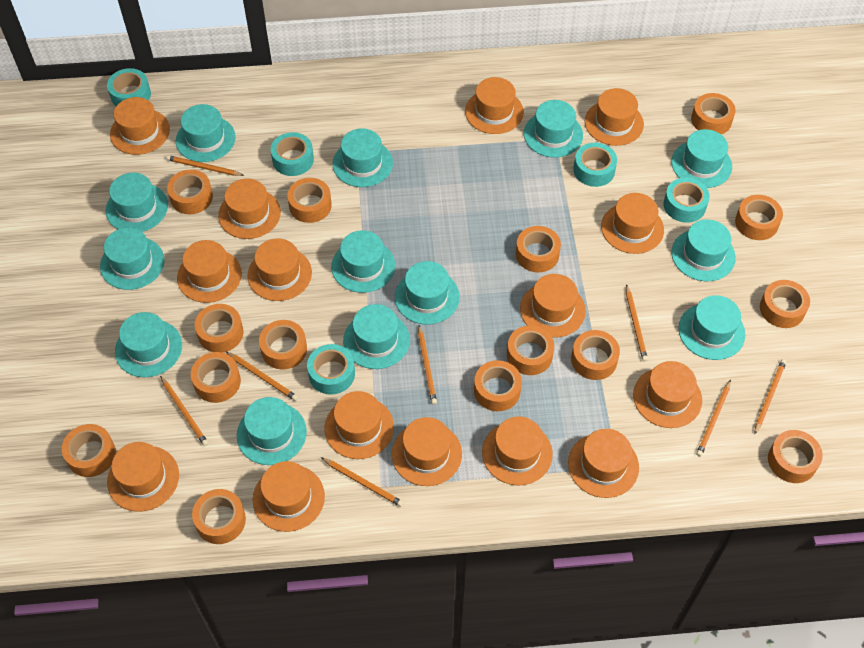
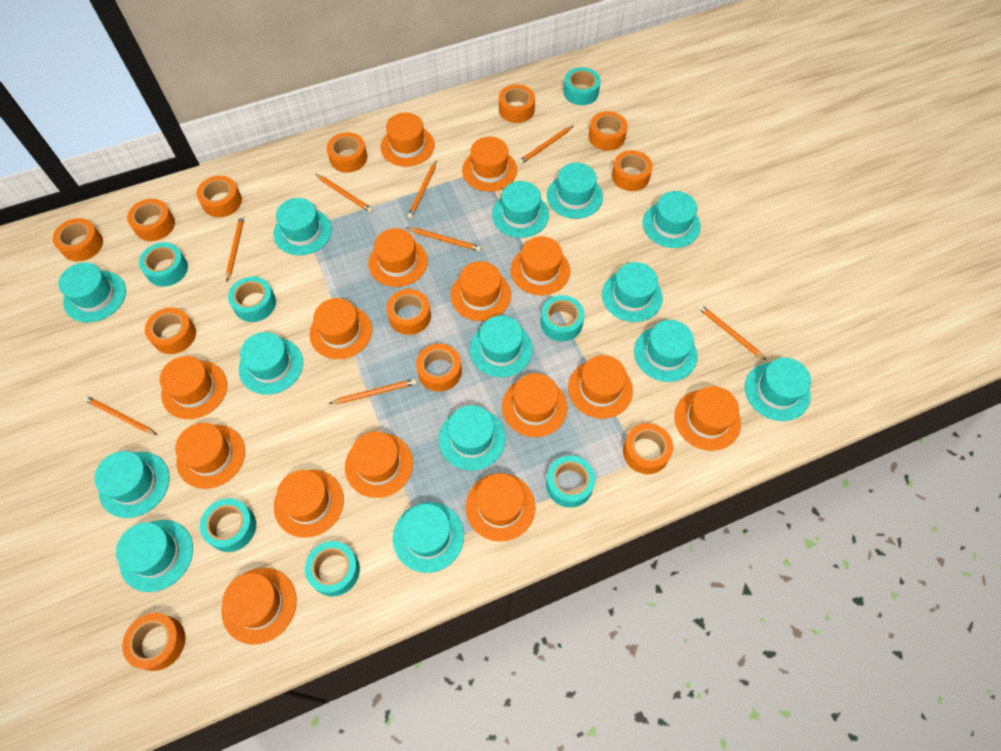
orange tape: [62,424,116,477] [167,170,213,214] [191,352,241,403] [192,489,246,544] [195,304,243,353] [259,320,307,370] [287,178,332,223] [474,360,522,411] [507,325,554,375] [516,226,561,273] [571,330,620,380] [691,93,736,134] [735,195,783,240] [760,280,810,328] [768,430,823,483] = 15 -> [53,218,103,262] [122,613,185,671] [127,199,175,241] [145,308,196,354] [197,176,242,217] [327,132,367,173] [386,289,431,335] [416,344,462,392] [499,84,535,123] [588,111,628,151] [612,150,653,191] [623,423,673,474] = 12
turquoise hat: [100,228,165,290] [105,173,168,232] [115,312,182,377] [176,104,236,162] [237,397,307,465] [331,230,395,293] [333,128,393,187] [343,304,410,369] [395,261,460,325] [524,100,583,158] [671,129,732,188] [671,219,736,281] [679,295,745,360] = 13 -> [58,263,126,322] [95,451,170,518] [116,520,193,592] [239,332,303,395] [273,198,332,255] [393,502,464,573] [439,405,506,470] [470,315,533,377] [492,181,549,238] [547,163,603,219] [602,262,663,322] [634,320,698,382] [643,191,701,248] [745,358,811,421] = 14
turquoise tape: [107,68,151,106] [271,132,314,176] [307,344,355,395] [573,143,617,187] [663,177,710,223] = 5 -> [139,242,188,287] [200,498,256,552] [228,277,276,322] [305,541,360,597] [540,295,585,341] [546,455,595,508] [563,67,601,105] = 7

